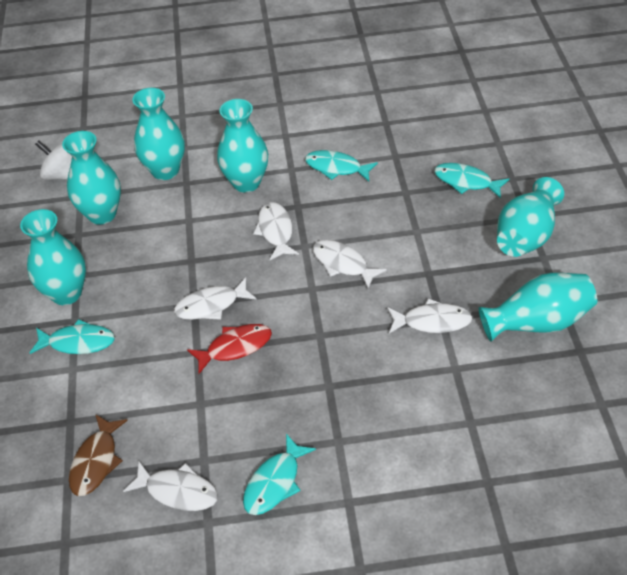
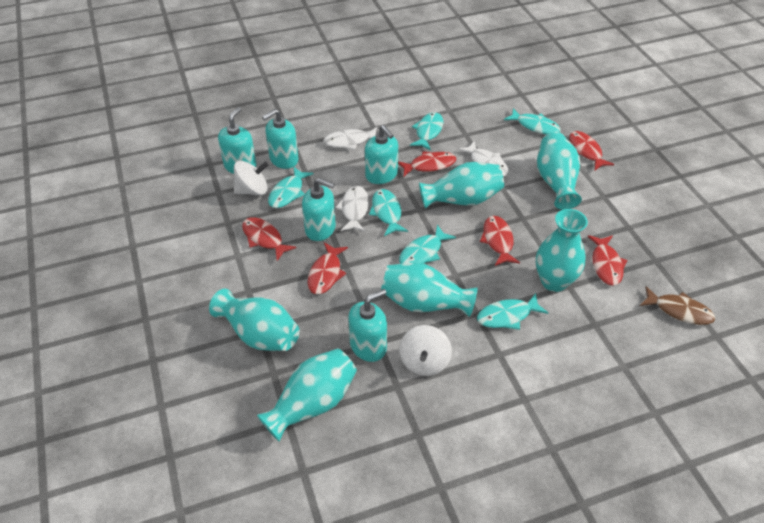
red fish: [187,324,272,374] = 1 -> [242,217,297,261] [308,242,348,294] [398,151,456,176] [480,216,520,266] [569,131,614,170] [588,235,627,286] = 6
turquoise fish: [30,319,115,354] [243,434,316,515] [305,150,378,181] [434,163,509,198] = 4 -> [268,166,314,208] [369,189,408,236] [399,225,456,264] [410,112,443,150] [477,293,548,330] [504,108,561,135] = 6
turquoise soap dispenser: none = 0 -> [218,107,257,174] [262,109,299,169] [302,178,336,241] [348,289,387,362] [365,125,398,184] = 5
white fish: [123,461,218,511] [174,277,257,320] [253,202,299,260] [313,240,387,289] [387,299,472,333] = 5 -> [323,127,377,150] [336,186,369,232] [458,141,509,177] = 3
white spinning top: [35,140,72,180] = 1 -> [234,161,268,195] [400,325,452,376] = 2

